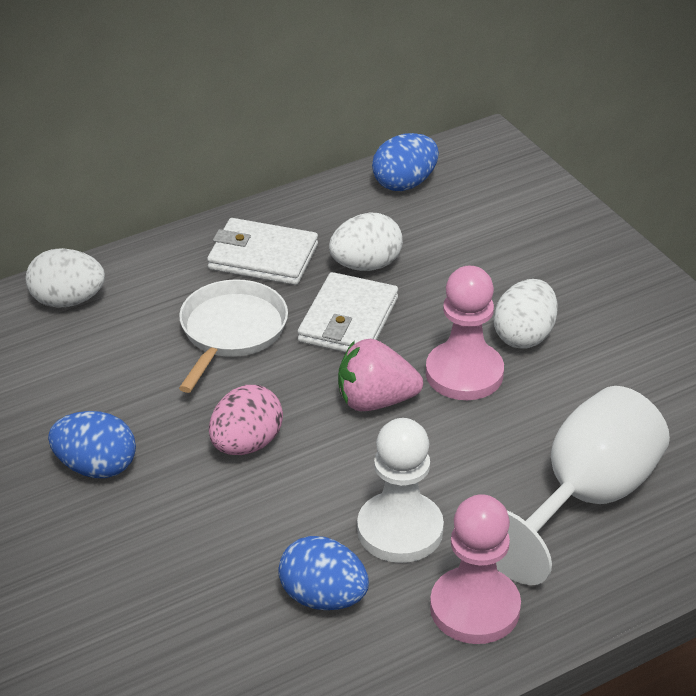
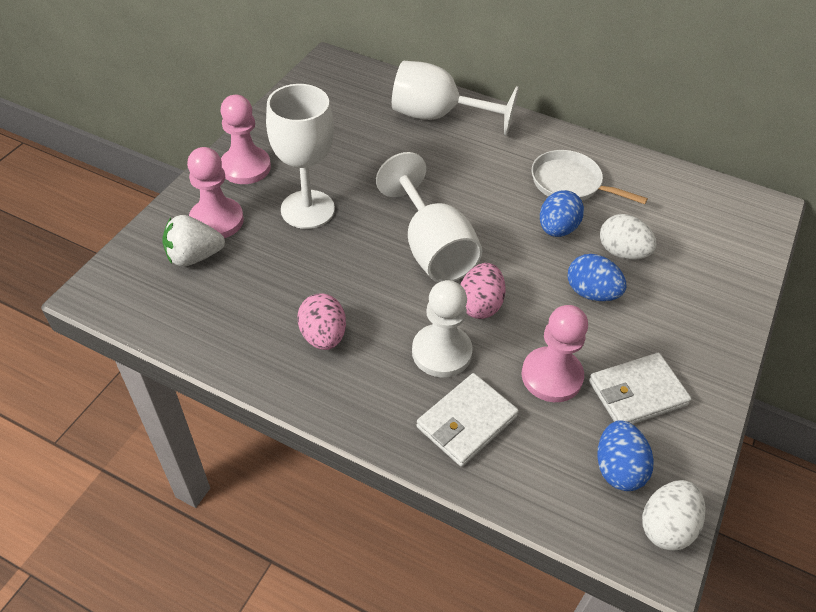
pink egg: [209,385,283,455] = 1 -> [297,293,346,350] [460,263,506,319] = 2
pink pawn: [426,266,504,400] [430,494,521,644] = 2 -> [187,147,244,238] [220,95,271,184] [521,305,588,402] = 3
pink strawberry: [338,339,423,411] = 1 -> none = 0
white egg: [26,248,105,308] [329,213,403,271] [494,279,558,349] = 3 -> [600,214,657,260] [642,480,705,551] = 2
white goblet: [496,386,670,585] = 1 -> [266,84,335,229] [376,152,482,282] [392,61,519,136] = 3
white strawberry: none = 0 -> [162,215,225,266] = 1

